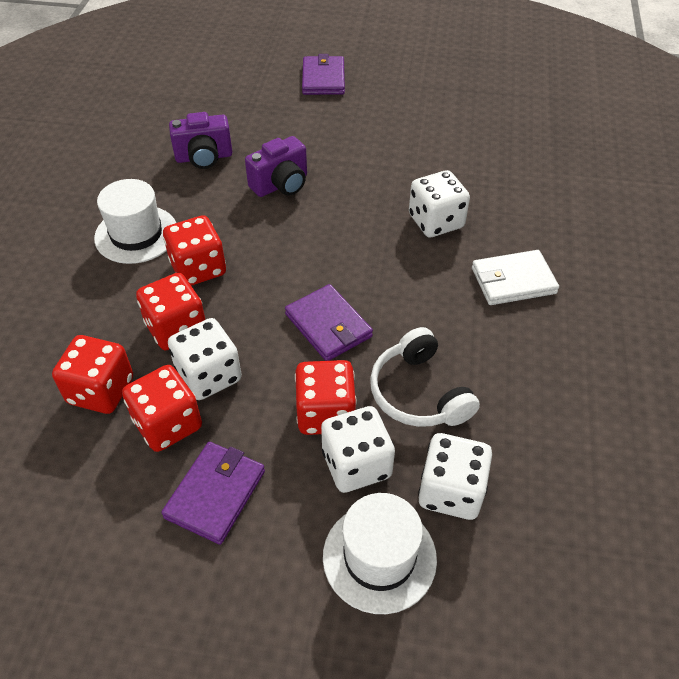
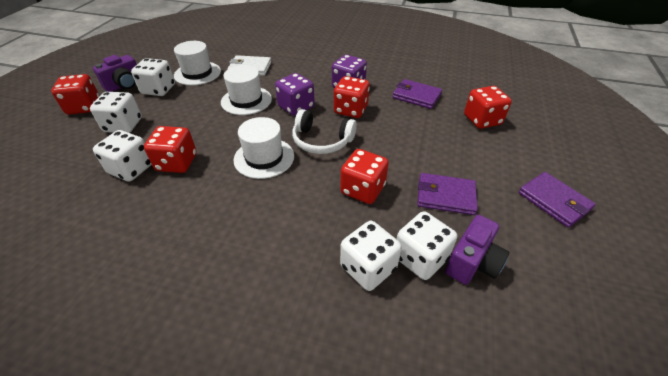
purple dice: none = 0 -> [275,73,315,116] [332,55,367,88] = 2
white dice: [168,318,242,400] [321,406,395,493] [409,170,470,237] [418,433,492,520] = 4 -> [90,92,142,133] [93,130,152,182] [131,58,175,96] [340,221,402,291] [397,211,457,280] = 5
white hat: [94,179,176,264] [323,493,437,614] = 2 -> [174,41,221,85] [221,65,272,115] [234,117,294,179] = 3

